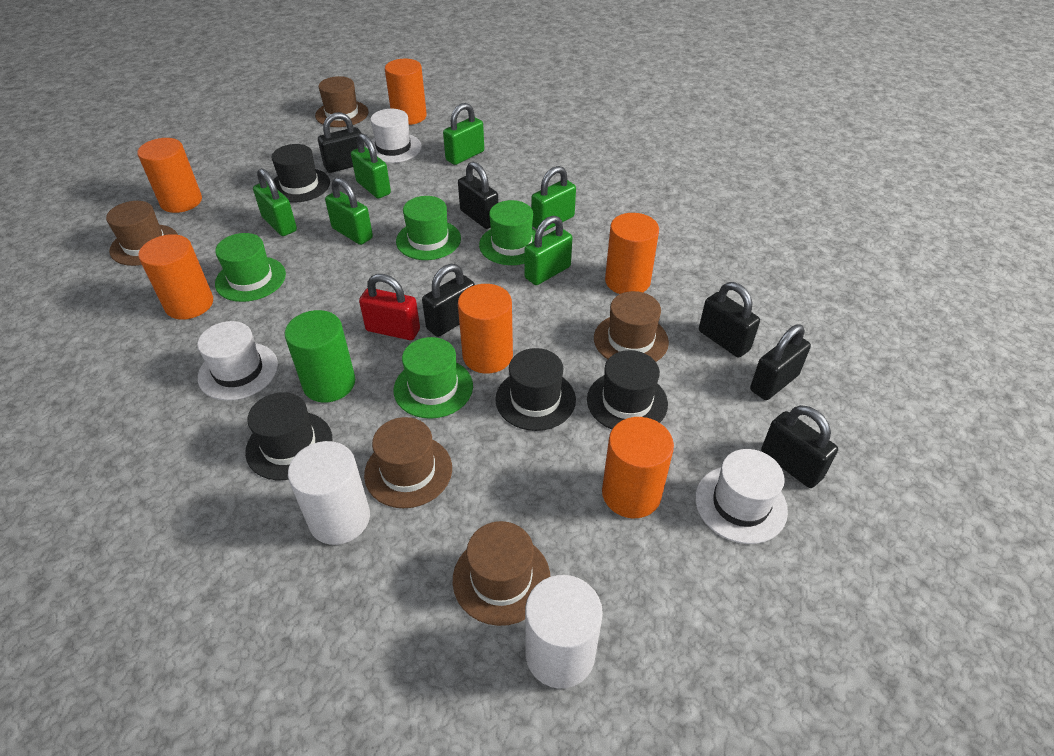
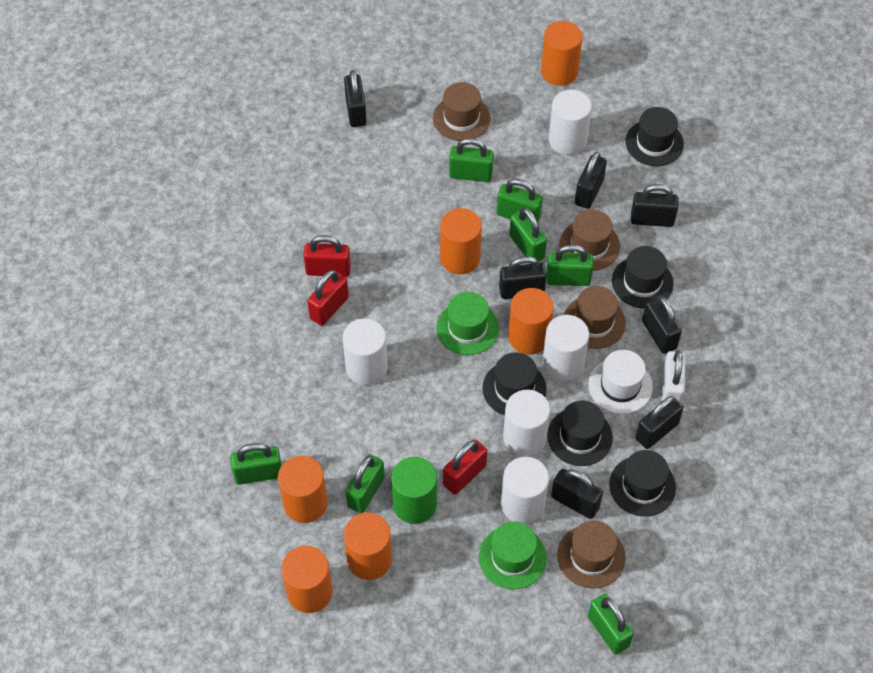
black hat: [245,392,332,480] [272,144,330,203] [495,348,576,431] [587,350,668,430] = 4 -> [482,352,547,415] [547,401,613,466] [609,450,676,517] [612,246,674,308] [626,107,684,166] = 5
black padlock: [318,112,364,173] [422,264,475,337] [458,162,498,229] [699,282,760,357] [750,324,811,400] [761,405,838,488] = 6 -> [344,70,367,127] [499,256,547,299] [551,469,603,519] [575,152,607,209] [631,184,678,227] [636,396,683,449] [642,296,682,354] = 7
brown hat: [106,201,178,266] [315,76,368,127] [364,417,452,508] [453,521,550,626] [594,291,669,362] = 5 -> [433,82,490,141] [557,520,626,588] [559,209,620,271] [564,286,626,349] = 4
green hat: [215,233,286,302] [393,337,473,419] [396,196,461,260] [479,200,536,265] = 4 -> [436,292,499,355] [479,521,547,590] = 2
green padlock: [253,168,297,236] [325,178,373,245] [351,133,391,199] [443,103,484,165] [524,216,572,285] [531,166,576,232] = 6 -> [230,443,282,485] [345,454,385,513] [449,138,494,182] [497,179,543,222] [509,208,547,261] [546,245,593,286] [588,594,634,655] = 7
red padlock: [359,274,420,340] = 1 -> [303,235,351,277] [307,270,349,326] [443,439,487,495] = 3
white cylinder: [288,441,370,545] [525,575,603,689] = 2 -> [343,318,388,385] [501,457,549,524] [503,390,550,457] [542,315,589,382] [549,90,592,155] = 5
white hat: [197,321,278,400] [366,109,422,163] [695,449,788,544] = 3 -> [588,350,653,414] = 1
white padlock: none = 0 -> [662,350,686,403] = 1

